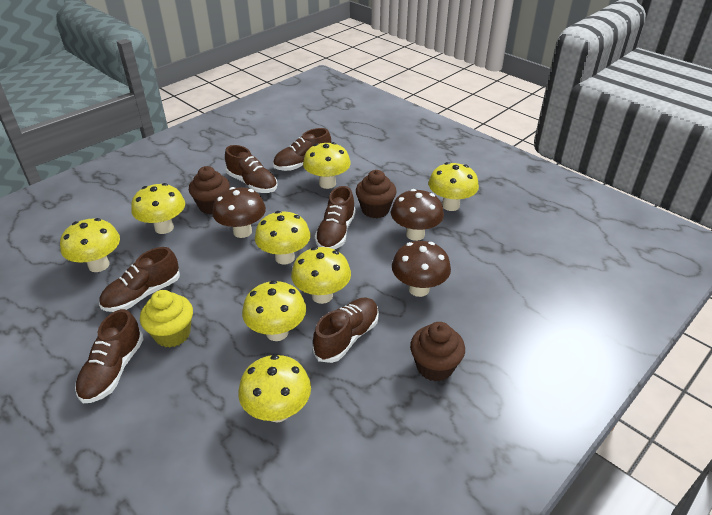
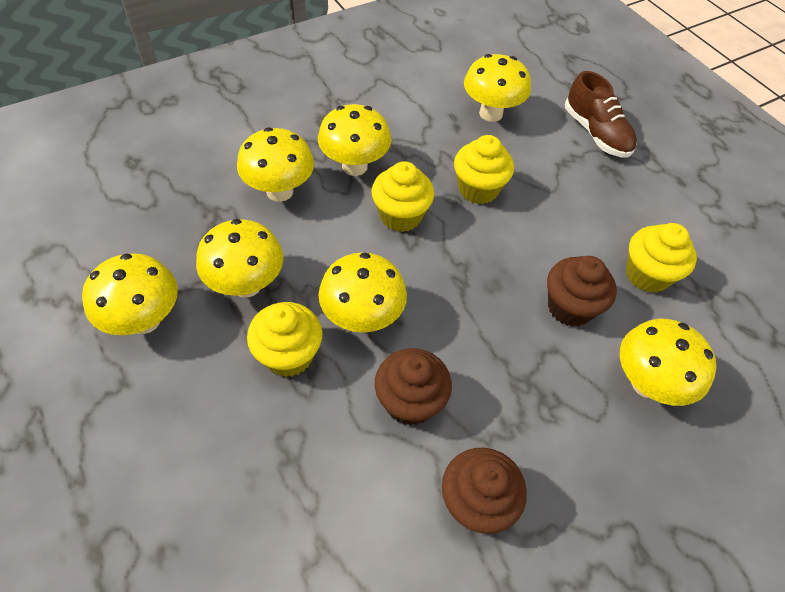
brown mushroom: [212,187,266,238] [391,189,444,241] [392,241,451,297] = 3 -> none = 0
brown shoe: [75,309,144,403] [99,247,180,312] [225,145,278,193] [273,128,331,171] [312,298,379,363] [315,186,356,249] = 6 -> [565,71,637,158] = 1
yellow cupcake: [140,290,193,347] = 1 -> [247,302,322,377] [371,161,434,232] [454,135,514,204] [626,223,697,293] = 4
yellow mushroom: [60,218,120,272] [131,183,185,234] [238,355,311,422] [242,280,306,341] [255,211,311,265] [291,247,351,304] [303,142,351,189] [428,162,479,211] = 8 -> [82,253,178,335] [196,219,284,298] [237,127,314,202] [318,104,391,176] [319,253,407,333] [464,54,531,122] [620,319,717,406] = 7

